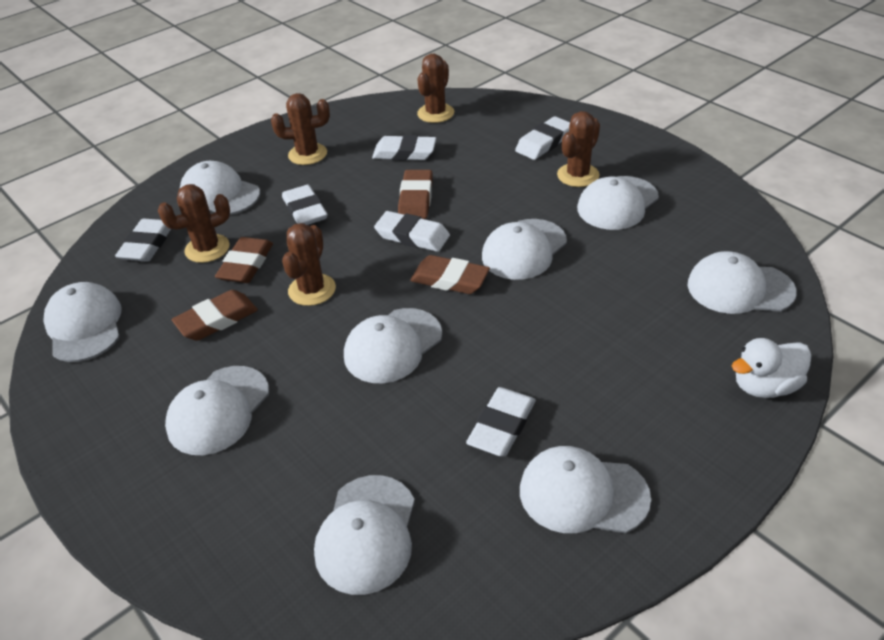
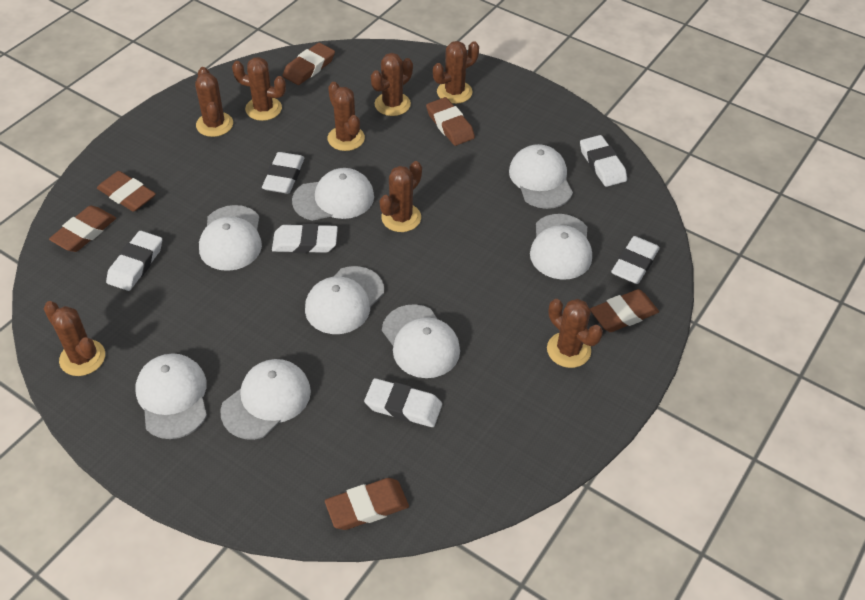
brown cactus: [158,184,230,263] [271,93,330,165] [282,223,336,306] [417,54,454,123] [557,111,600,187] = 5 -> [43,301,105,376] [195,67,233,137] [232,57,286,121] [327,82,365,151] [371,53,413,116] [380,161,422,232] [433,41,479,104] [547,299,603,368] = 8
brown eraser: [171,290,258,341] [215,237,273,283] [398,170,433,219] [410,255,490,294] = 4 -> [49,206,116,252] [97,171,156,212] [282,43,335,85] [325,478,409,530] [426,97,475,146] [590,289,659,332] = 6
white cap: [43,282,122,362] [165,366,269,455] [180,161,260,215] [314,475,415,595] [344,308,442,383] [482,219,567,280] [520,446,651,533] [577,176,659,230] [687,251,797,314] = 9 -> [135,353,207,439] [199,205,262,271] [220,359,311,440] [292,168,374,221] [305,266,384,334] [382,304,460,378] [509,144,573,209] [530,214,592,279] = 8
white duck: [732,338,812,398] = 1 -> none = 0

